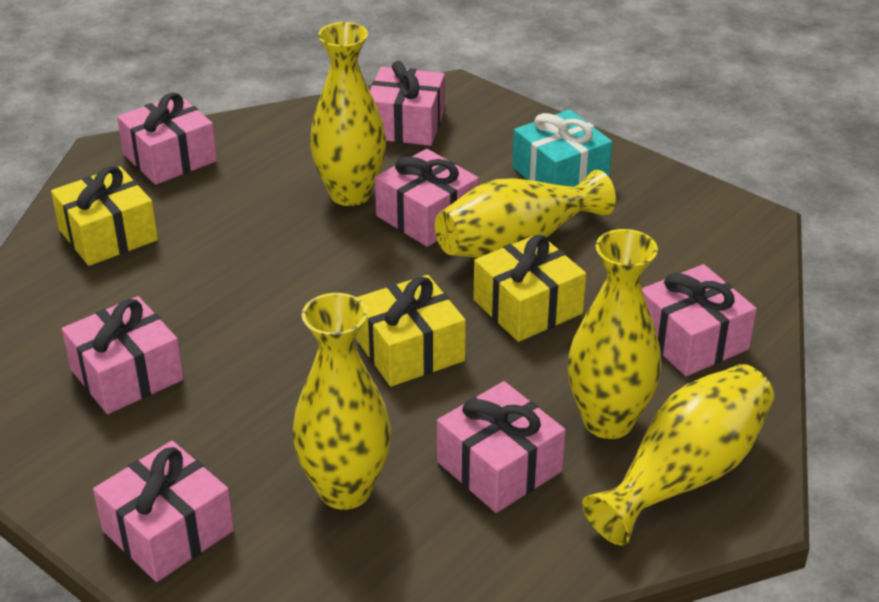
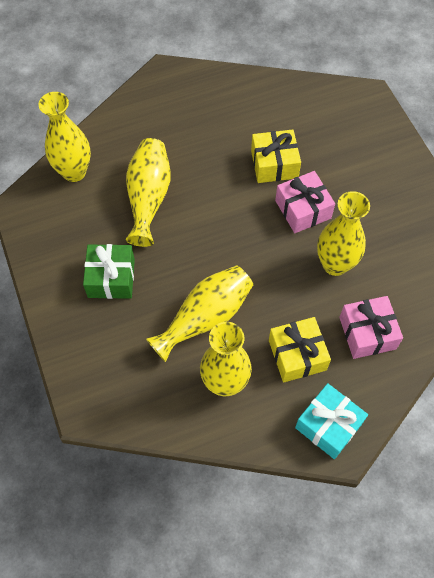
green gift: none = 0 -> [83,244,135,299] = 1
pink gift: [62,296,184,414] [93,441,234,582] [117,93,217,185] [370,61,445,146] [375,149,479,247] [437,381,566,513] [642,264,757,376] = 7 -> [275,171,335,233] [339,296,403,359] = 2
yellow gift: [51,166,158,266] [356,275,466,387] [473,234,586,342] = 3 -> [251,130,301,183] [269,317,331,383] = 2

